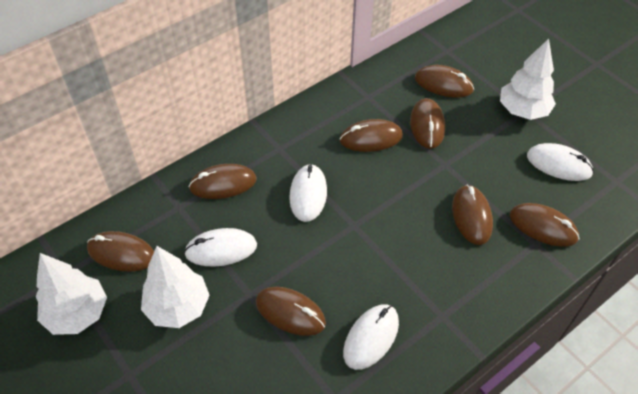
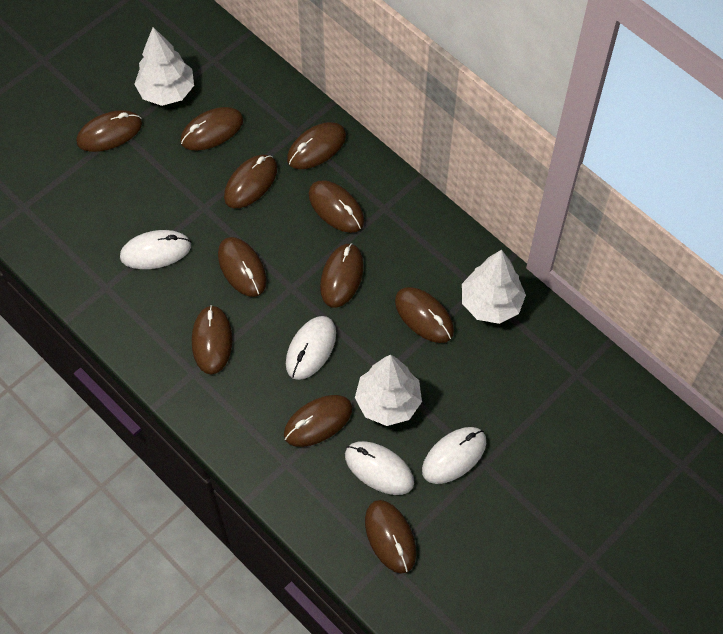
brown mouse: [87,231,154,271] [188,164,257,199] [256,287,326,336] [340,119,403,152] [410,98,445,149] [415,65,474,97] [452,185,493,245] [510,203,579,247] = 8 -> [77,110,142,152] [180,107,243,151] [192,305,232,375] [218,237,267,297] [224,155,277,208] [284,395,352,447] [287,122,346,169] [309,180,364,233] [320,243,364,308] [365,500,416,574] [395,287,454,343] = 11

